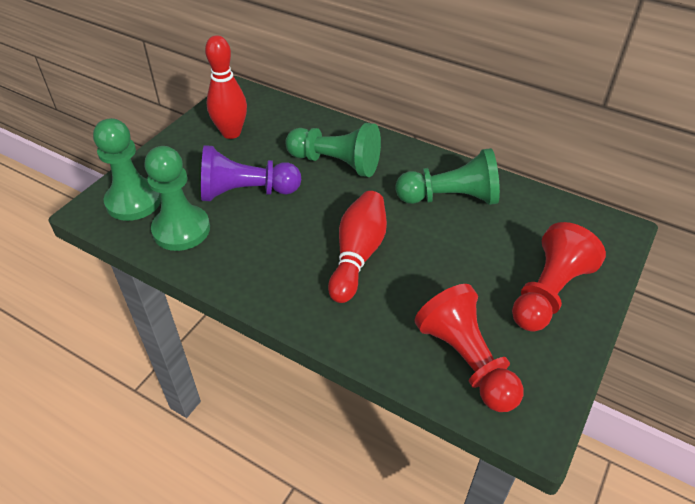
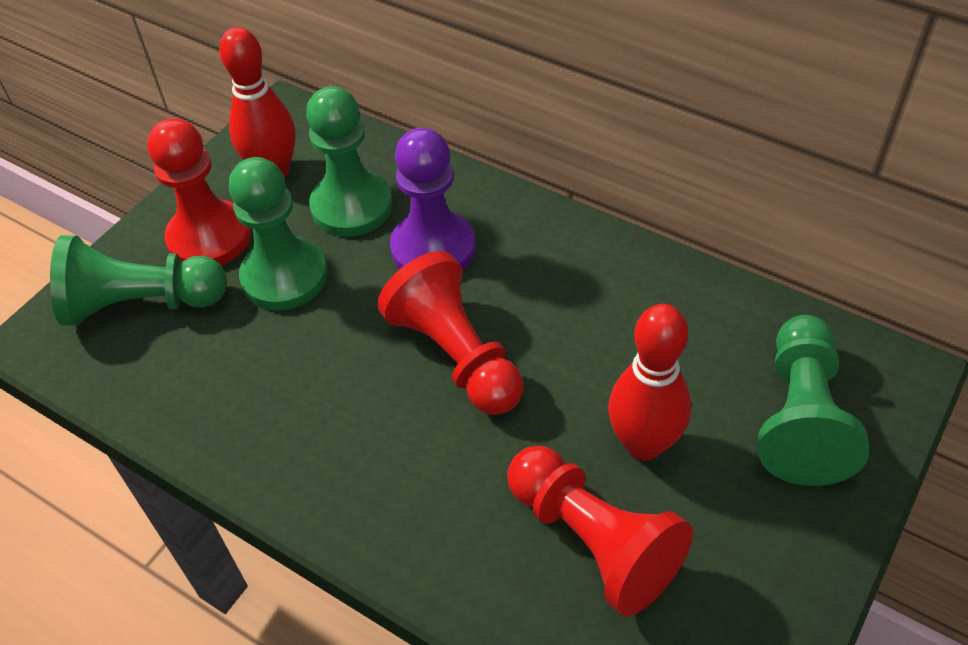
red pawn: [415,284,524,412] [512,222,606,332] = 2 -> [147,118,251,266] [377,251,523,415] [507,446,693,616] = 3

